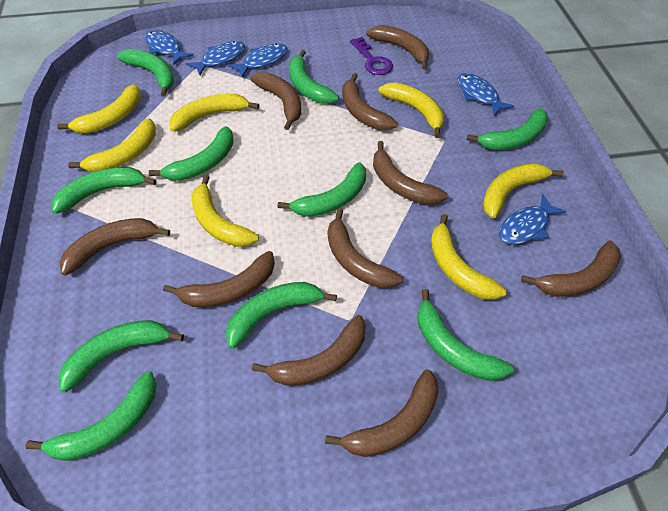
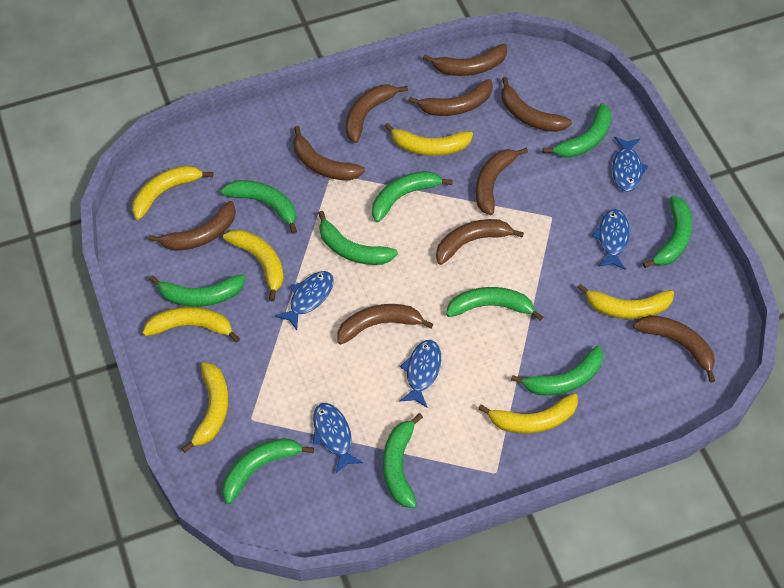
purple key: [350,37,393,75] = 1 -> none = 0

